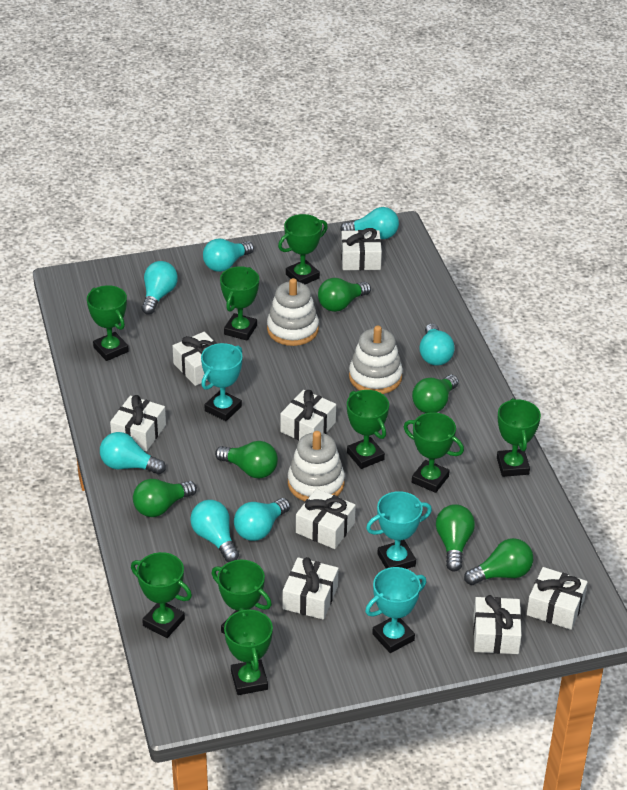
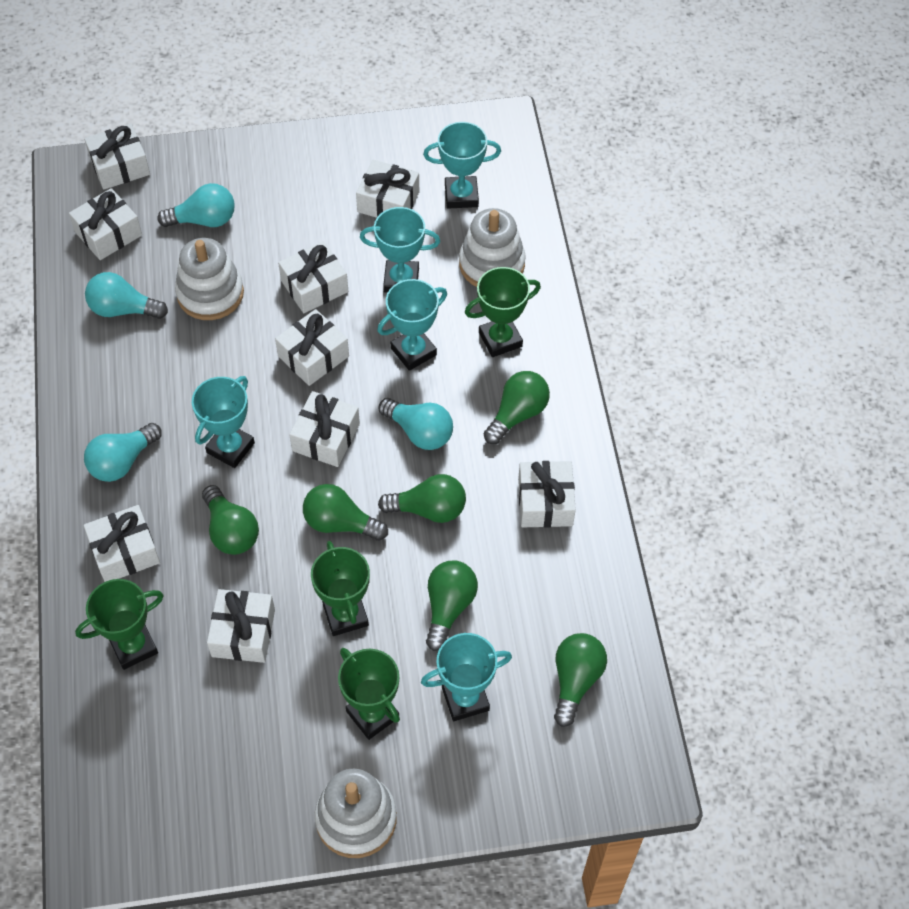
green trophy: [87,285,129,361] [131,552,192,638] [212,560,272,634] [220,266,259,341] [224,608,273,695] [278,214,328,284] [347,390,389,469] [404,412,464,493] [497,398,541,477] = 9 -> [75,579,164,670] [311,541,370,636] [338,648,400,740] [465,267,541,357] = 4
turquoise light bulb: [100,432,166,475] [142,261,178,315] [190,500,239,562] [203,239,254,272] [234,498,290,541] [340,207,399,239] [419,323,455,366] = 7 -> [84,423,162,482] [85,272,168,319] [157,183,235,227] [379,398,453,450] = 4
turquoise trophy: [201,343,242,421] [365,567,426,653] [366,491,432,569] = 3 -> [192,376,255,468] [360,207,440,293] [377,279,447,371] [421,633,512,721] [423,122,501,209] = 5
white gift: [110,395,166,451] [173,332,217,386] [280,390,336,440] [283,557,339,620] [296,489,356,549] [341,228,382,270] [473,595,522,654] [527,567,588,630] = 8 -> [69,188,142,260] [84,124,150,190] [84,505,160,582] [207,589,275,663] [275,309,349,386] [278,241,348,313] [289,391,360,467] [356,160,419,218] [518,461,576,528] = 9

